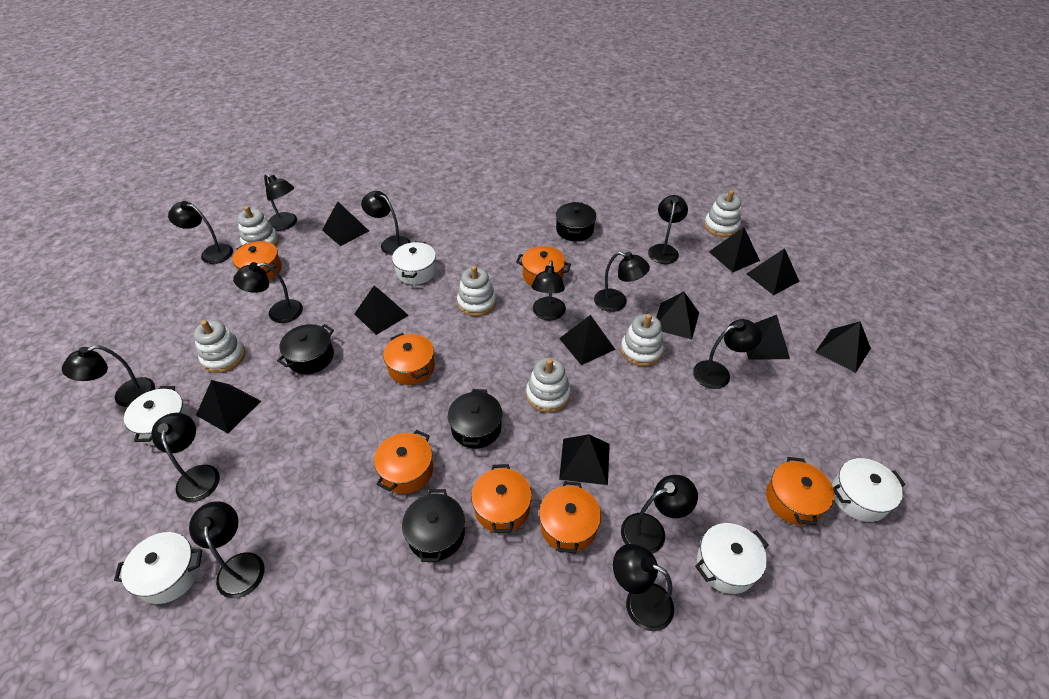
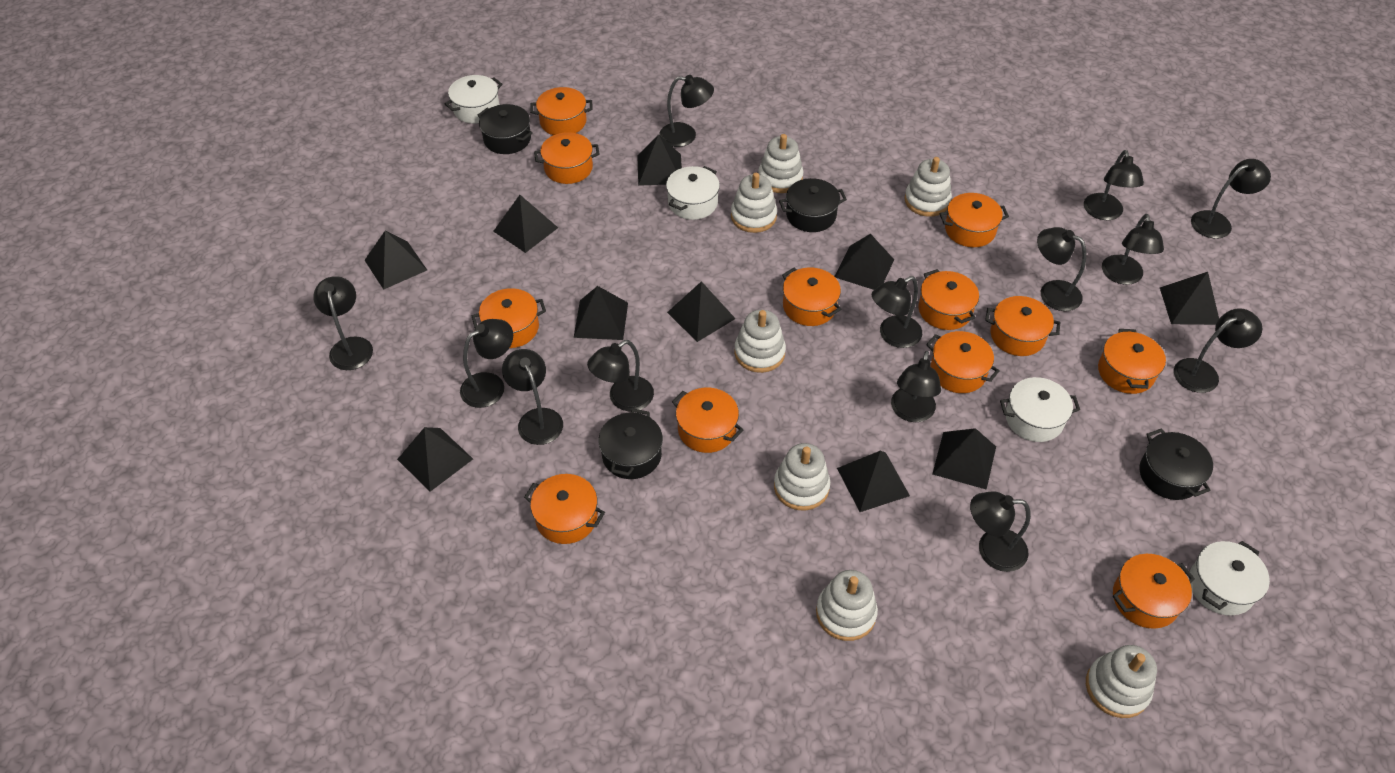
orange pot: [232,241,282,280] [374,430,433,494] [383,333,435,385] [471,464,532,533] [516,246,571,286] [539,481,601,554] [766,457,834,525] = 7 -> [472,288,546,348] [524,474,605,544] [530,87,593,135] [534,132,600,184] [672,388,743,453] [782,268,841,326] [918,269,979,330] [926,331,1000,393] [940,193,1009,247] [985,296,1060,356] [1098,329,1166,394] [1113,554,1195,629] = 12
white pot: [114,532,202,604] [124,386,190,445] [392,241,437,285] [695,523,769,594] [832,458,906,522] = 5 -> [445,75,502,124] [666,166,720,220] [1000,377,1080,442] [1189,541,1270,615] = 4
white stacking toy: [194,320,245,373] [238,206,279,246] [457,266,496,316] [526,358,571,413] [621,314,664,366] [704,190,741,237] = 6 -> [731,173,777,233] [734,310,786,373] [758,134,803,193] [774,443,830,511] [816,570,878,641] [904,157,952,217] [1086,645,1157,718] = 7

